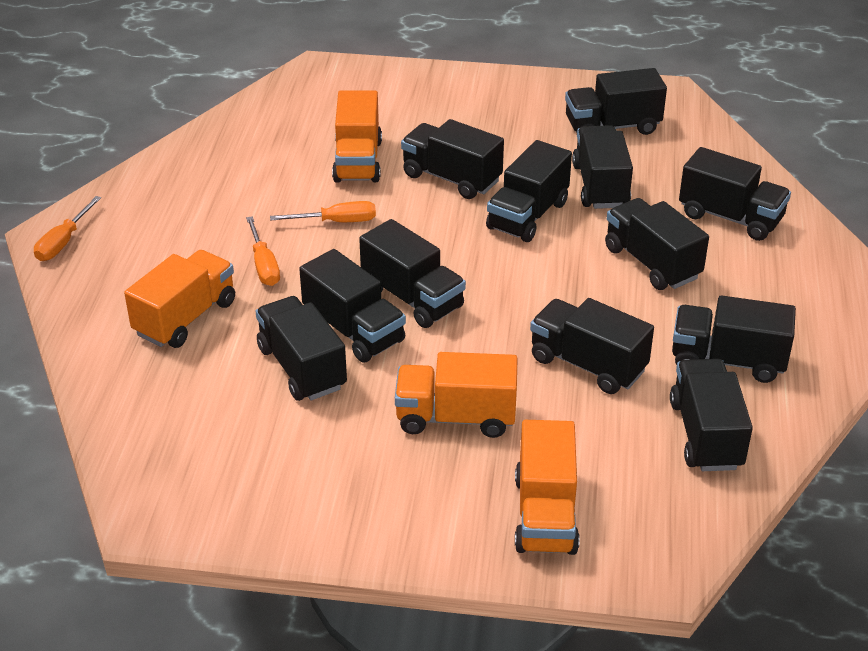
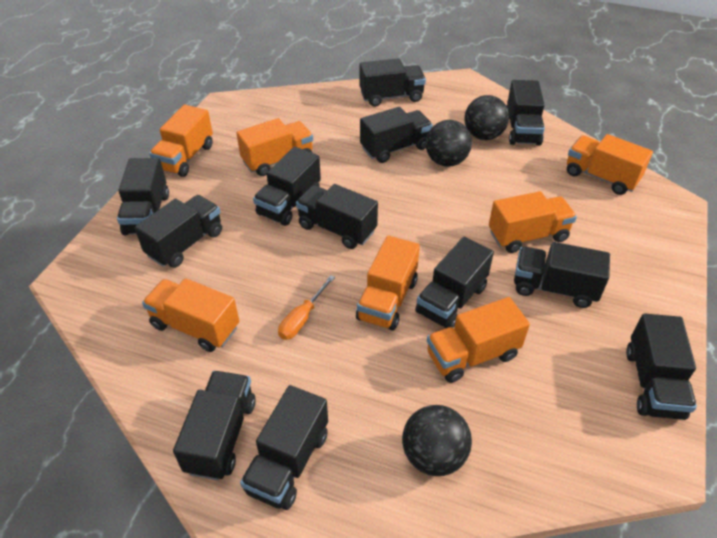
black ball: none = 0 -> [402,405,472,476] [426,120,472,167] [464,95,509,140] = 3
orange screwdriver: [34,196,101,261] [246,216,280,286] [270,201,376,222] = 3 -> [278,275,335,340] = 1
orange truck: [124,250,235,348] [332,90,382,183] [395,352,518,438] [515,420,580,555] = 4 -> [142,278,239,352] [149,105,213,177] [237,118,313,176] [356,236,420,331] [427,297,530,383] [489,191,577,253] [567,134,653,195] = 7

